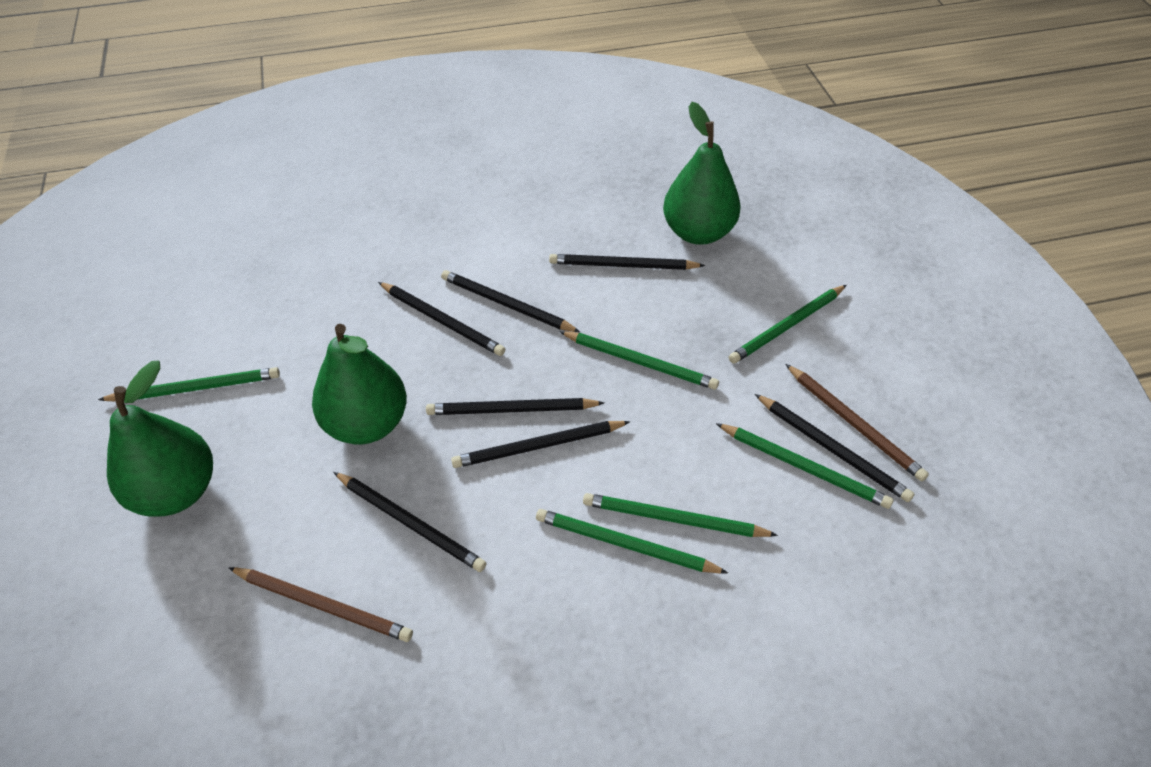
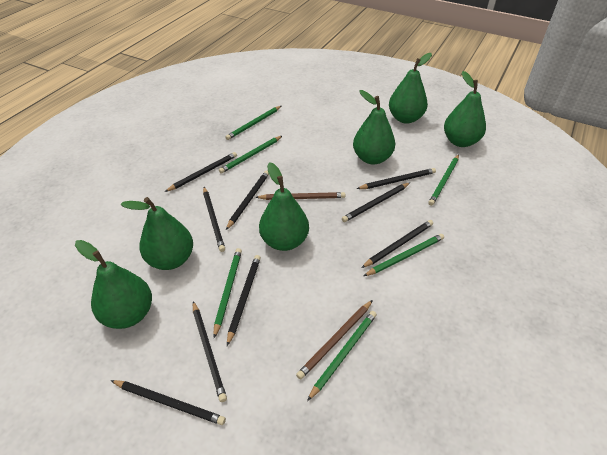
black pencil: [334,472,486,572] [378,282,505,356] [426,398,604,415] [441,270,581,333] [451,421,630,468] [549,254,705,270] [755,394,914,502] = 7 -> [111,380,226,425] [165,152,237,192] [193,301,227,402] [203,187,225,252] [226,170,269,230] [227,255,261,346] [342,182,410,222] [357,168,436,189] [361,220,433,268] = 9
green pear: [107,361,213,517] [312,324,407,444] [663,102,741,245] = 3 -> [75,240,152,329] [120,197,193,270] [259,162,309,251] [353,90,395,165] [389,53,432,124] [444,71,486,147] = 6

